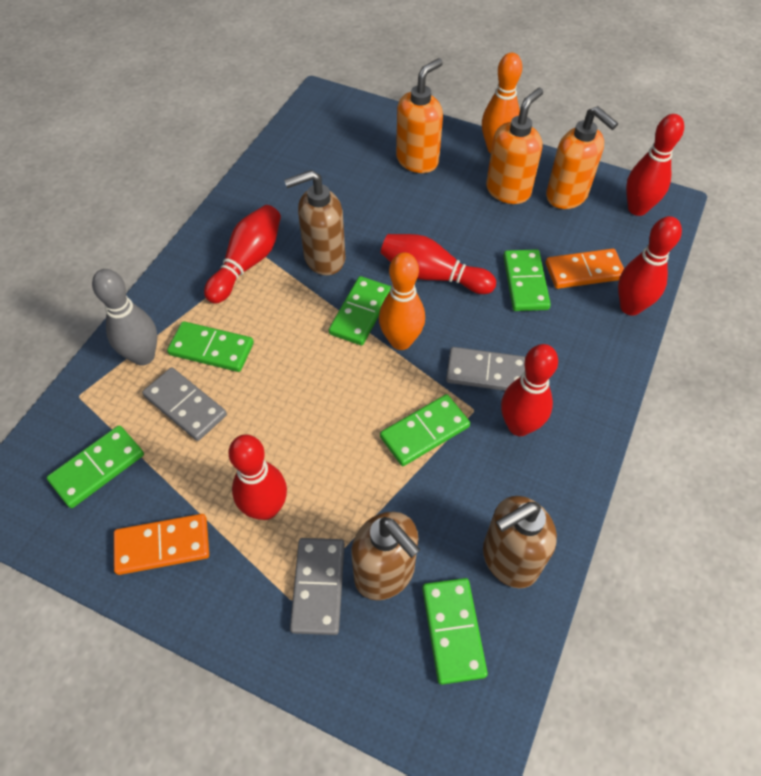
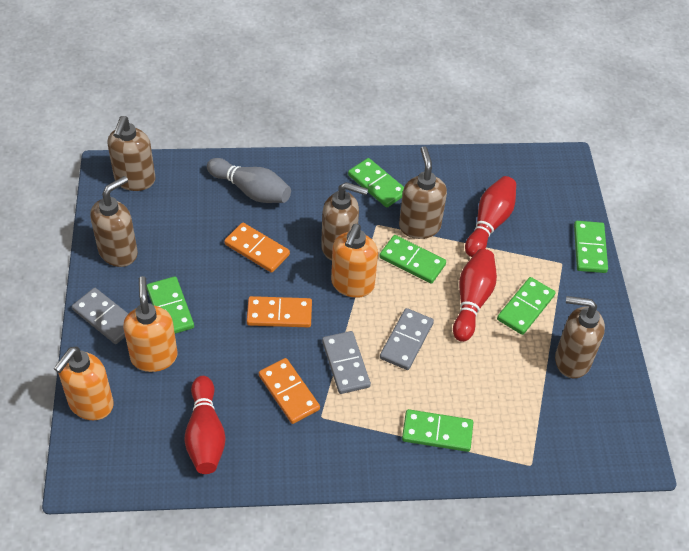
brown soap dispenser: [284,170,345,275] [351,512,420,600] [483,496,557,588] = 3 -> [90,176,138,267] [107,116,156,191] [321,182,368,260] [399,146,447,239] [555,296,605,379] = 5
orange bowling pin: [379,252,425,350] [482,53,522,153] = 2 -> none = 0
orange domino: [114,514,209,575] [546,249,624,289] = 2 -> [224,223,290,273] [247,296,312,327] [259,358,320,424] = 3
red bowling pin: [204,205,281,304] [228,435,287,520] [380,234,496,294] [501,344,558,436] [618,216,682,316] [626,114,684,216] = 6 -> [184,376,226,474] [453,249,497,342] [465,176,516,257] = 3

